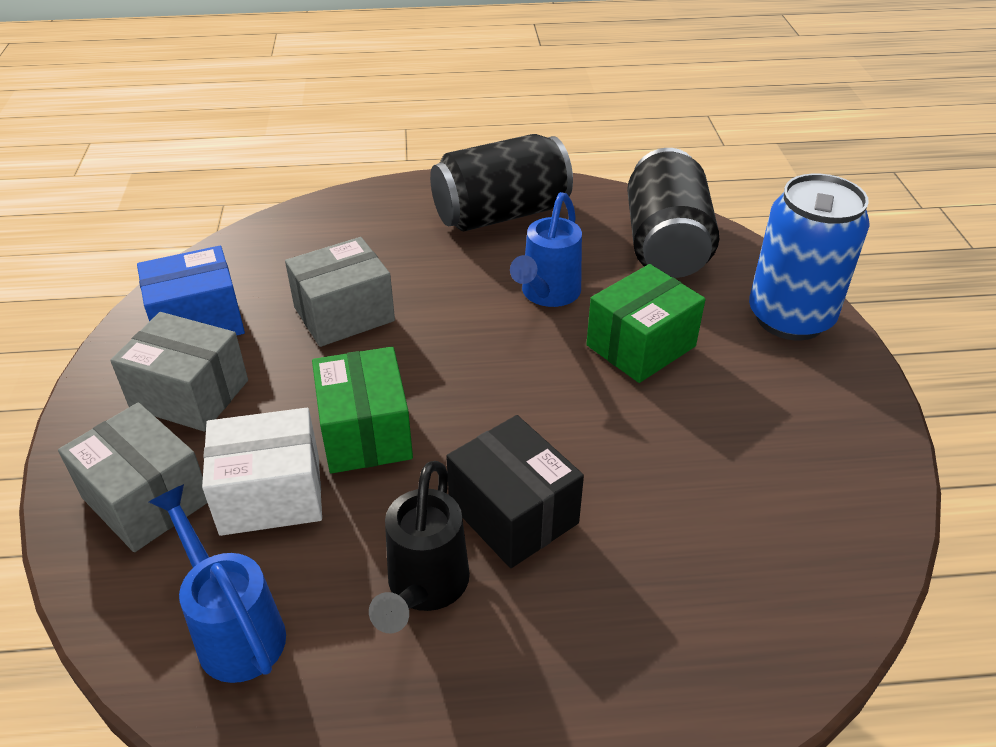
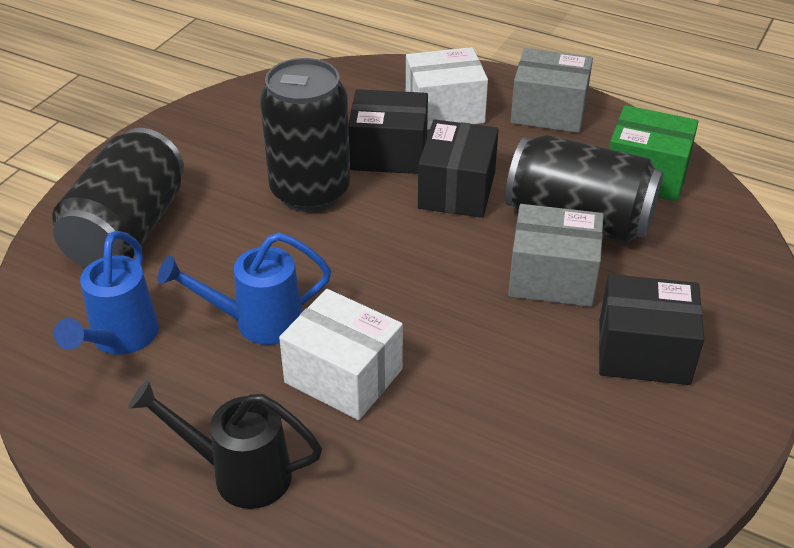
black box: [446,415,584,568] = 1 -> [348,89,428,174] [418,119,499,218] [599,274,704,385] = 3
black can: [430,134,573,232] [627,148,719,278] = 2 -> [52,128,184,268] [260,58,350,212] [505,135,663,243] = 3
blue box: [137,246,245,335] = 1 -> none = 0
blue can: [749,174,870,340] = 1 -> none = 0
green box: [312,347,413,473] [586,264,706,383] = 2 -> [609,105,699,201] = 1
grey box: [58,402,207,552] [110,312,248,432] [285,237,395,347] = 3 -> [508,204,603,307] [510,48,593,133] = 2
white box: [202,408,322,536] = 1 -> [279,289,403,420] [406,47,488,130] = 2

